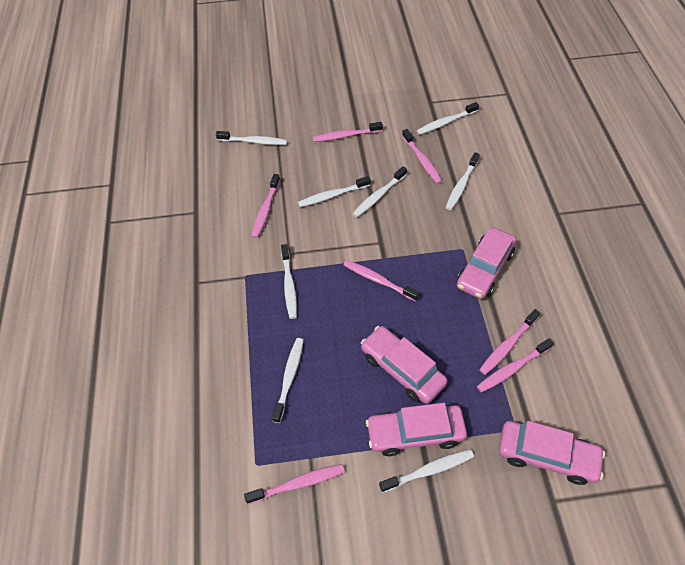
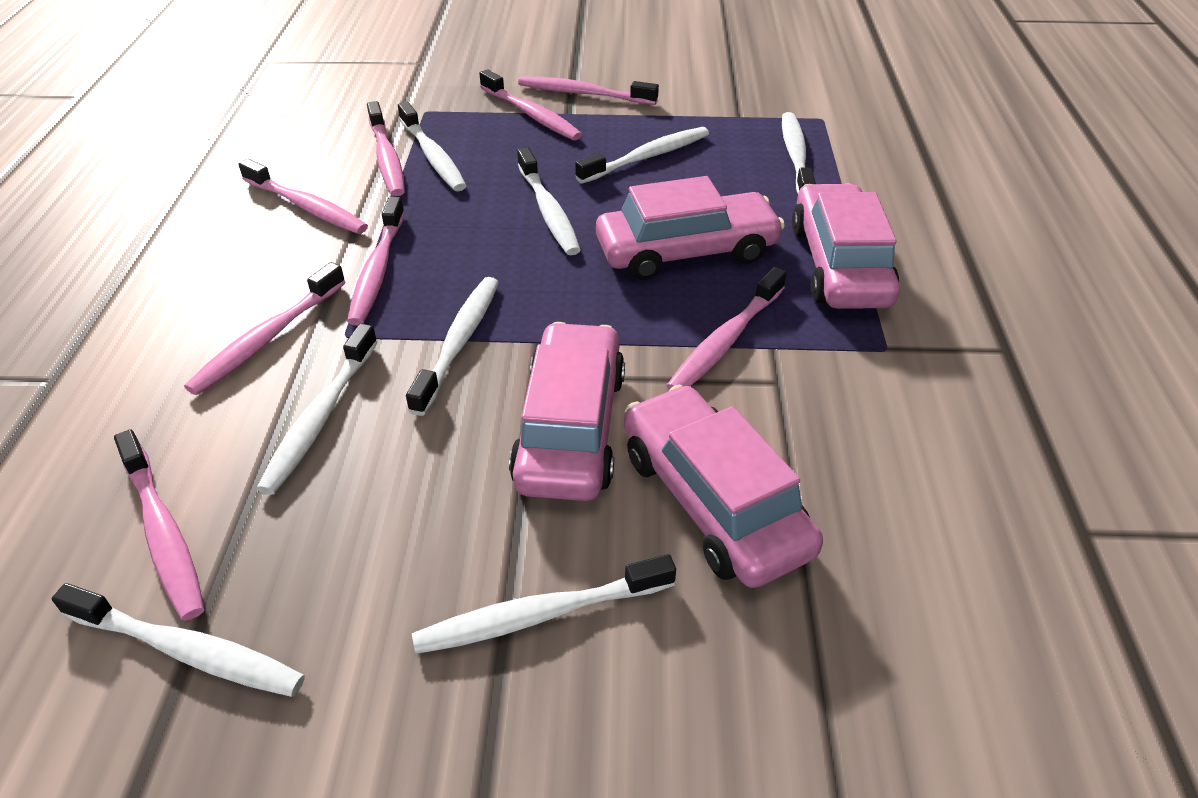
pink toothbrush: [244,464,345,504] [251,174,280,238] [312,122,383,142] [343,260,420,301] [402,129,442,184] [477,338,554,393] [479,309,540,375] = 7 -> [114,429,204,621] [184,262,345,395] [239,159,368,234] [347,197,405,325] [367,101,405,196] [480,69,582,141] [518,76,659,105] [666,267,787,390] = 8

